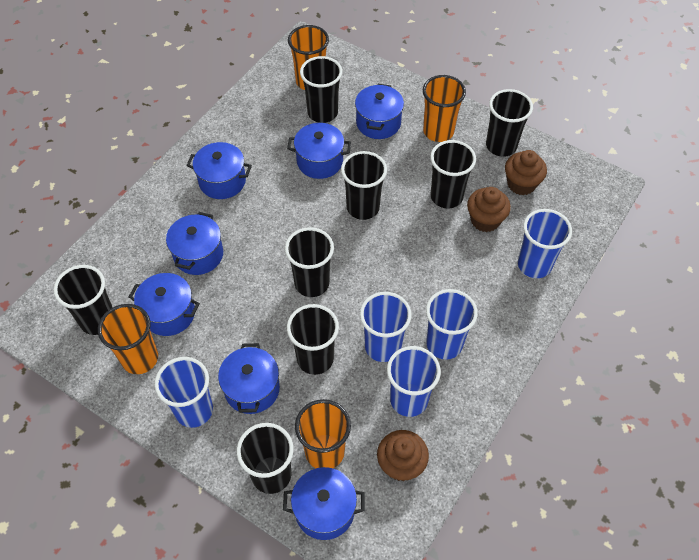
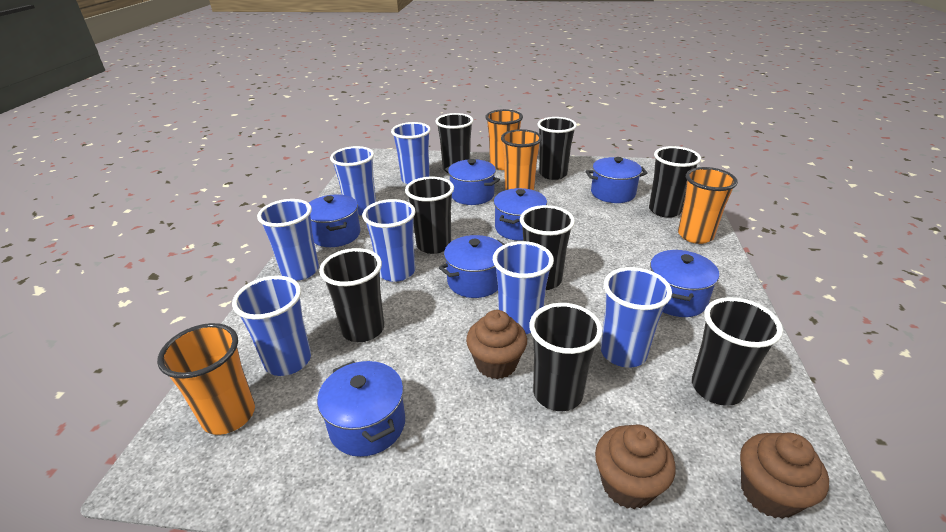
blue cup: [154,357,213,428] [360,292,412,362] [387,346,441,417] [426,289,478,359] [518,209,572,278] = 5 -> [232,276,311,376] [257,199,319,281] [330,146,376,216] [362,199,416,282] [391,122,431,185] [493,241,554,334] [601,267,672,368] = 7

